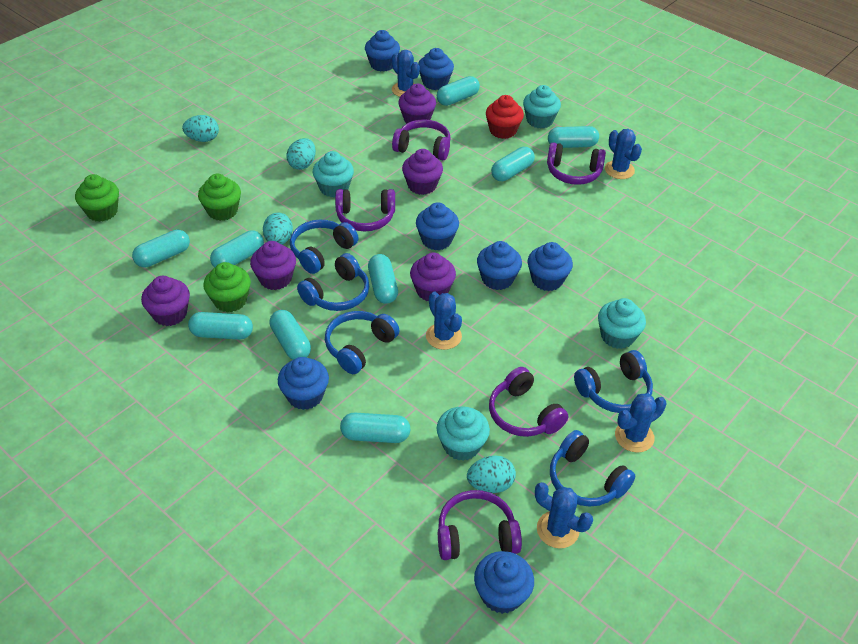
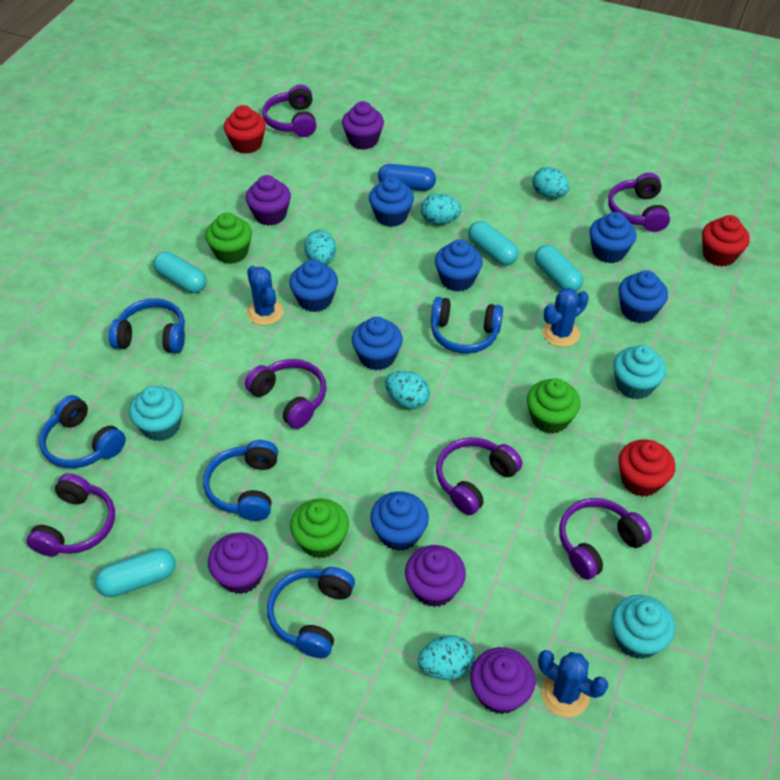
blue cactus: [392,50,420,97] [426,292,462,350] [535,482,593,548] [605,129,642,179] [615,393,667,453] = 5 -> [247,266,284,326] [538,650,608,717] [542,288,589,347] = 3
blue capsule: none = 0 -> [378,164,436,191] = 1
purple headphones: [335,189,395,231] [392,119,451,160] [438,490,522,560] [489,367,568,437] [547,143,606,185] = 5 -> [27,473,115,557] [245,359,326,429] [262,85,316,137] [436,437,522,515] [559,498,652,580] [608,173,670,232] = 6
red cupcake: [486,95,524,139] = 1 -> [224,105,266,154] [618,440,675,497] [702,215,750,267] = 3
turquoise capsule: [132,230,190,267] [188,312,253,340] [210,230,264,267] [269,310,311,360] [340,413,410,443] [368,254,398,304] [437,76,480,106] [491,147,535,181] [548,126,599,148] = 9 -> [95,548,176,597] [153,251,206,293] [468,221,518,266] [534,245,583,291] = 4
turquoise cupcake: [313,151,354,197] [437,406,490,461] [523,85,561,128] [598,298,646,349] = 4 -> [129,386,184,441] [611,595,675,659] [613,345,666,400] = 3
turquoise egg: [182,115,219,142] [263,212,293,245] [286,138,316,170] [467,455,516,493] = 4 -> [304,230,336,265] [385,371,430,409] [418,635,475,680] [421,194,462,225] [532,167,570,198] = 5

